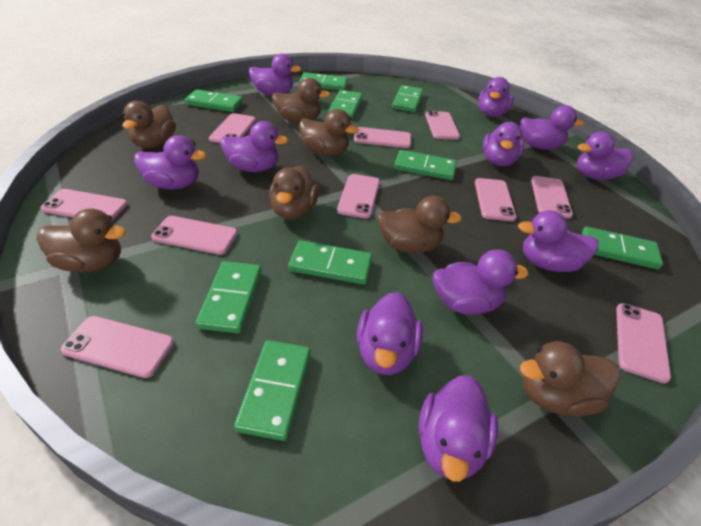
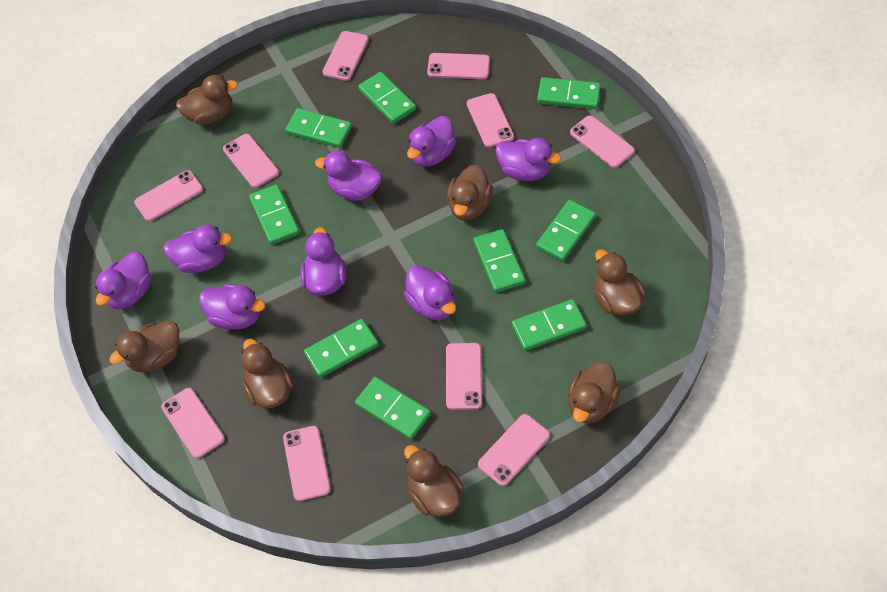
purple duck: [134,135,206,190] [220,121,288,172] [249,53,301,95] [357,292,423,375] [419,375,498,482] [433,250,529,315] [478,77,514,117] [483,122,524,166] [518,210,599,272] [520,105,585,149] [577,132,634,180] = 11 -> [95,252,152,309] [163,224,232,273] [199,284,265,330] [300,227,346,295] [315,151,382,201] [404,265,456,320] [407,116,456,167] [495,138,561,181] = 8

